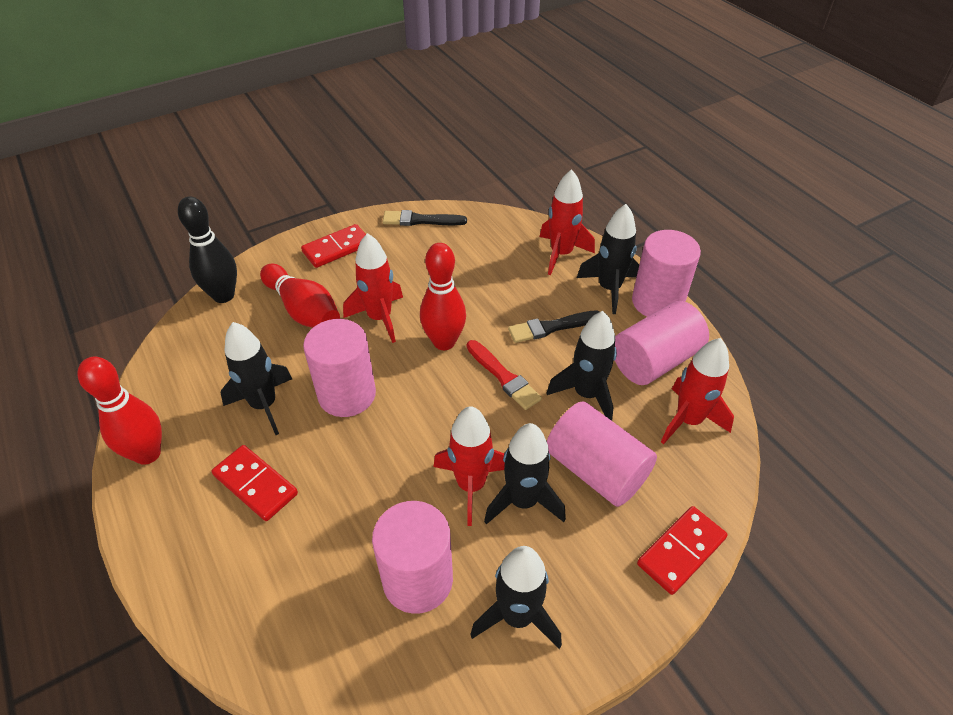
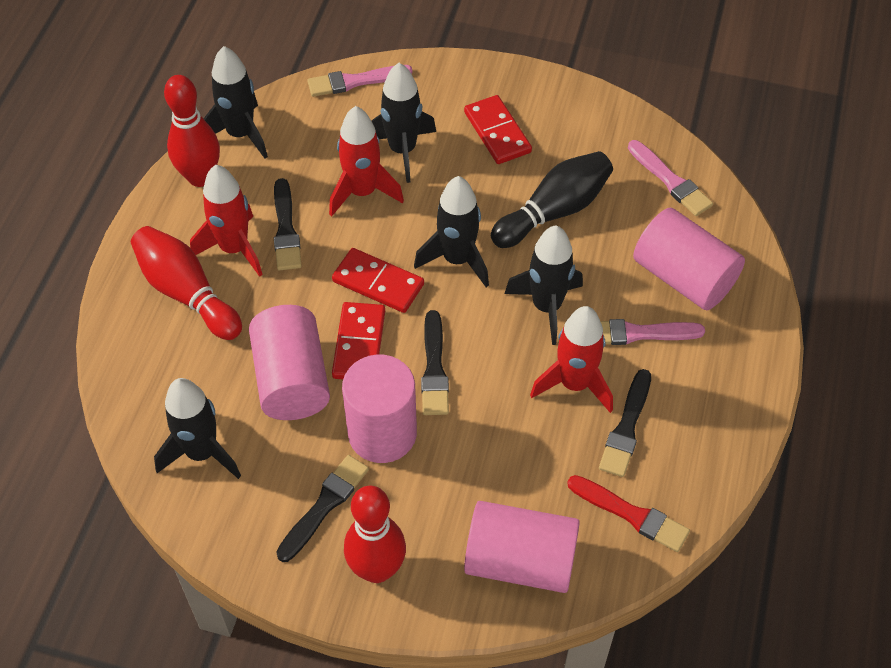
black brush: [383,210,467,226] [508,311,599,343] = 2 -> [274,178,302,270] [276,455,369,562] [421,310,449,415] [599,369,651,477] = 4
pink brush: none = 0 -> [307,65,412,97] [600,319,705,345] [628,140,713,216] = 3
pink cylinder: [303,319,376,417] [372,501,453,614] [547,401,657,507] [615,301,709,385] [632,230,701,317] = 5 -> [249,305,330,420] [342,355,417,463] [464,501,580,593] [633,208,745,310] = 4
red rocket: [343,233,403,343] [433,406,505,526] [540,169,595,275] [661,338,734,444] = 4 -> [190,165,263,277] [329,106,404,216] [530,306,613,413] = 3

